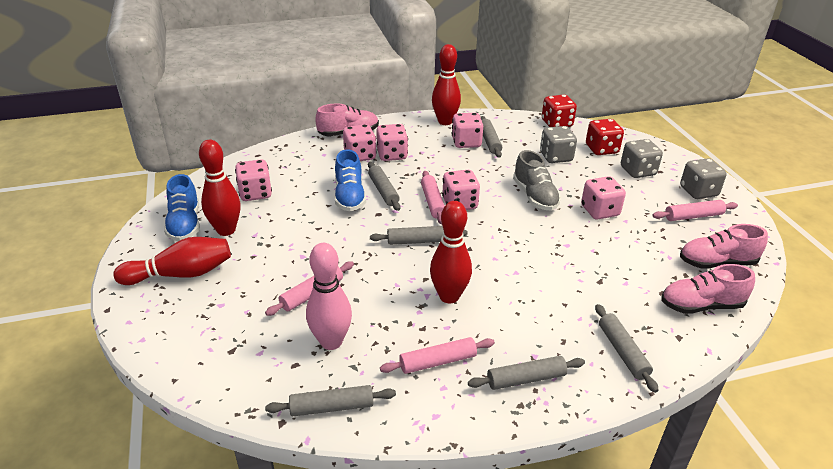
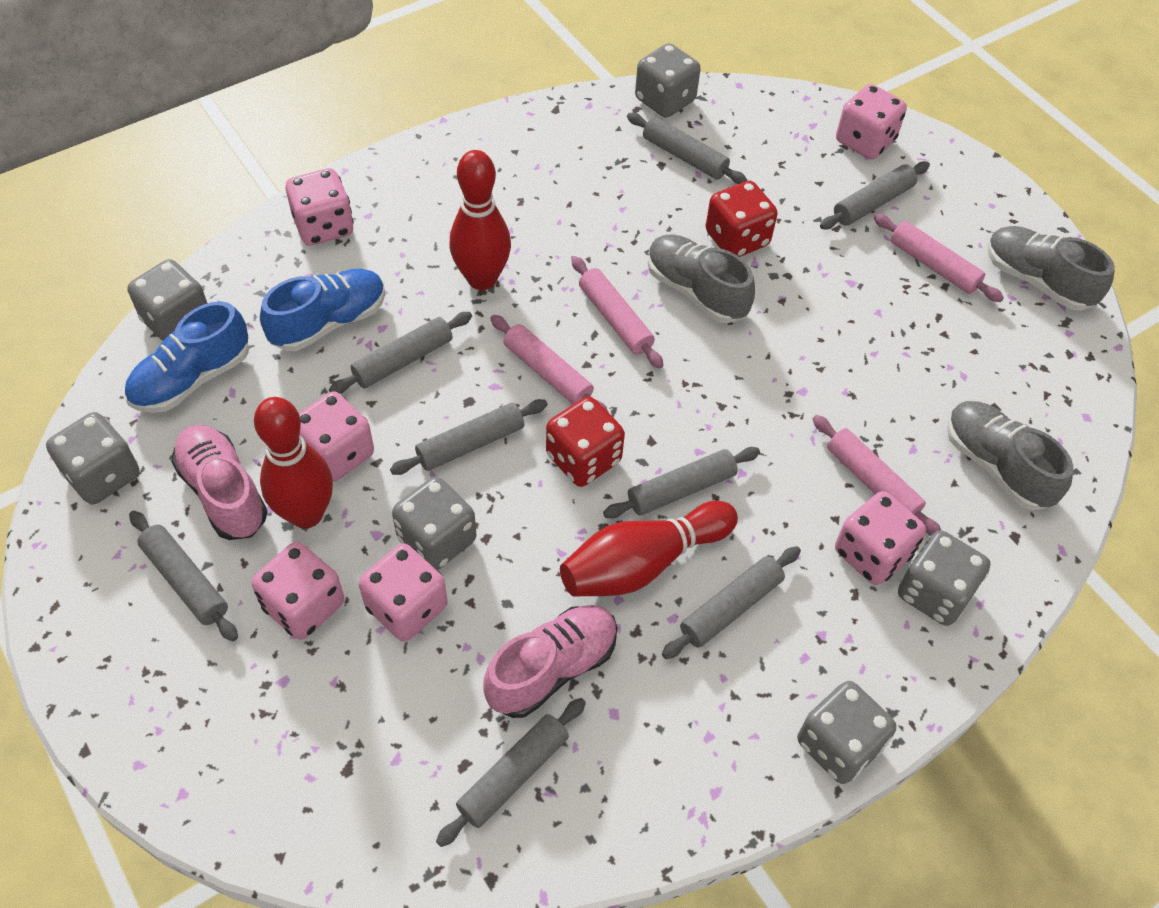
grey dice: [540,126,577,163] [621,139,663,178] [680,158,727,199] = 3 -> [46,412,139,505] [127,259,207,341] [392,477,476,570] [635,43,701,118] [797,681,896,784] [898,530,991,626] = 6
grey rolling pin: [265,385,396,417] [368,162,401,211] [370,226,468,245] [468,356,585,390] [480,116,502,158] [595,304,658,393] = 6 -> [129,511,238,641] [329,312,472,394] [390,399,548,475] [436,698,586,847] [603,447,760,518] [627,113,747,184] [662,546,801,659] [820,161,930,229] = 8
grey shoe: [513,150,561,211] = 1 -> [648,234,755,323] [947,401,1073,510] [987,226,1115,311] = 3
pink bowling pin: [306,243,352,350] = 1 -> none = 0
pink shoe: [316,103,379,136] [661,264,755,314] [680,224,768,269] = 3 -> [171,425,268,540] [484,605,617,718] = 2
red bowling pin: [113,237,231,285] [199,140,241,236] [430,201,472,303] [432,44,461,125] = 4 -> [254,397,333,528] [449,150,511,290] [560,501,738,597] = 3

